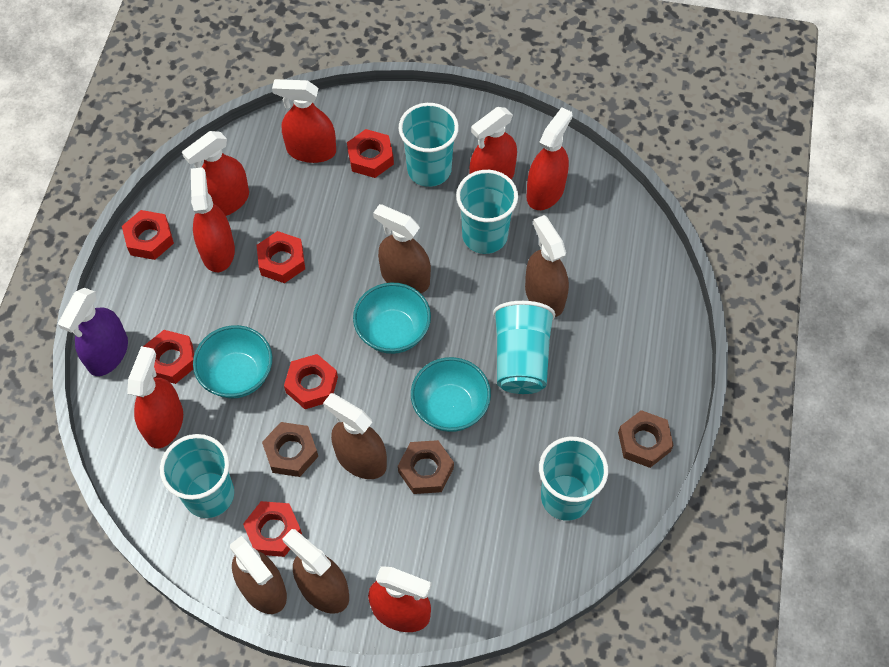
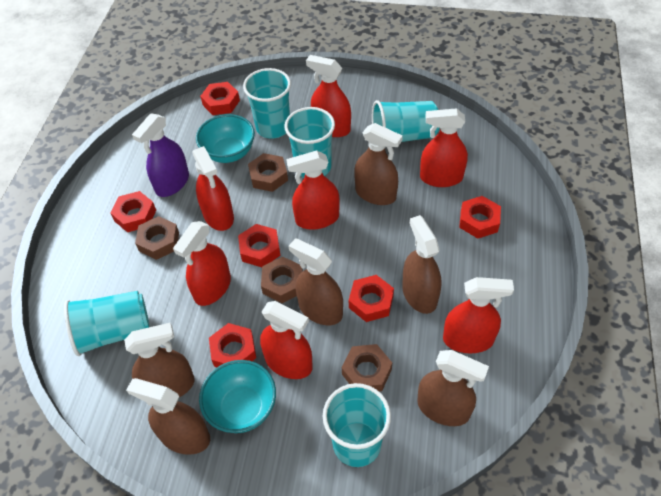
brown nut: [262,422,318,477] [398,440,454,494] [618,410,674,468] = 3 -> [135,216,179,260] [248,153,288,192] [261,256,303,303] [342,344,392,391] = 4
brown spray bottle: [230,536,287,614] [282,529,349,614] [323,393,387,479] [373,204,431,293] [525,215,569,317] = 5 -> [124,323,195,397] [126,378,210,455] [289,238,343,325] [354,123,403,205] [402,215,441,314] [417,350,489,426] = 6
turquoise bowl: [193,325,272,398] [353,283,431,354] [411,357,491,432] = 3 -> [196,114,255,163] [199,360,276,433] = 2

